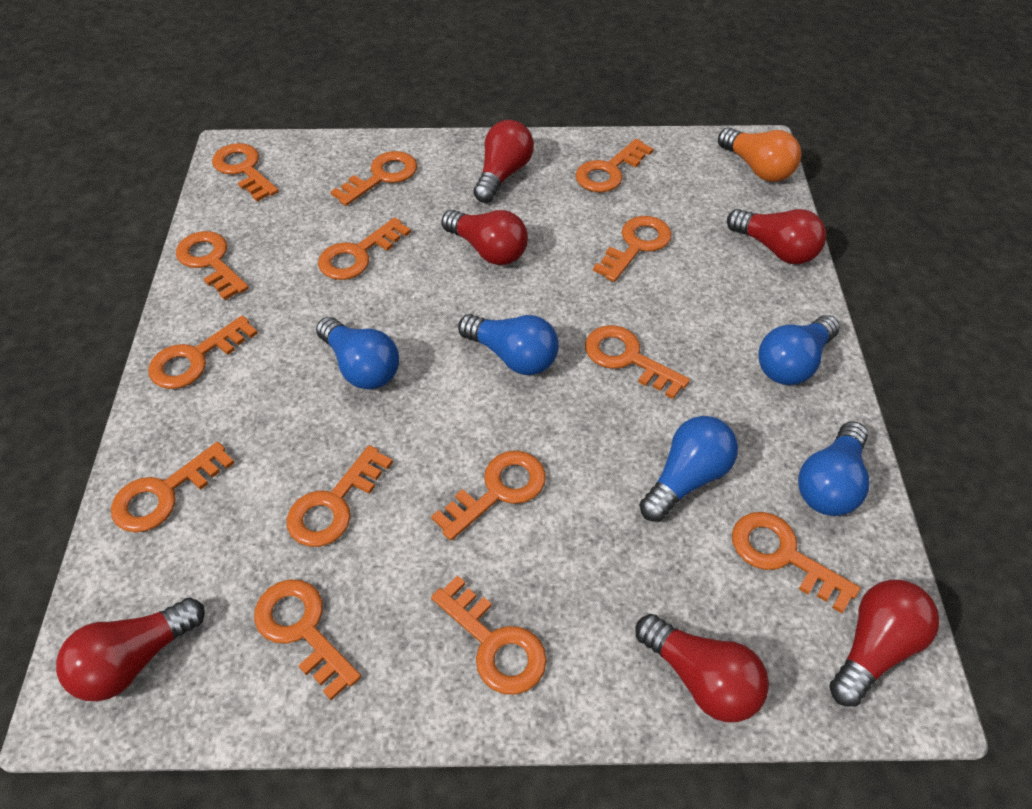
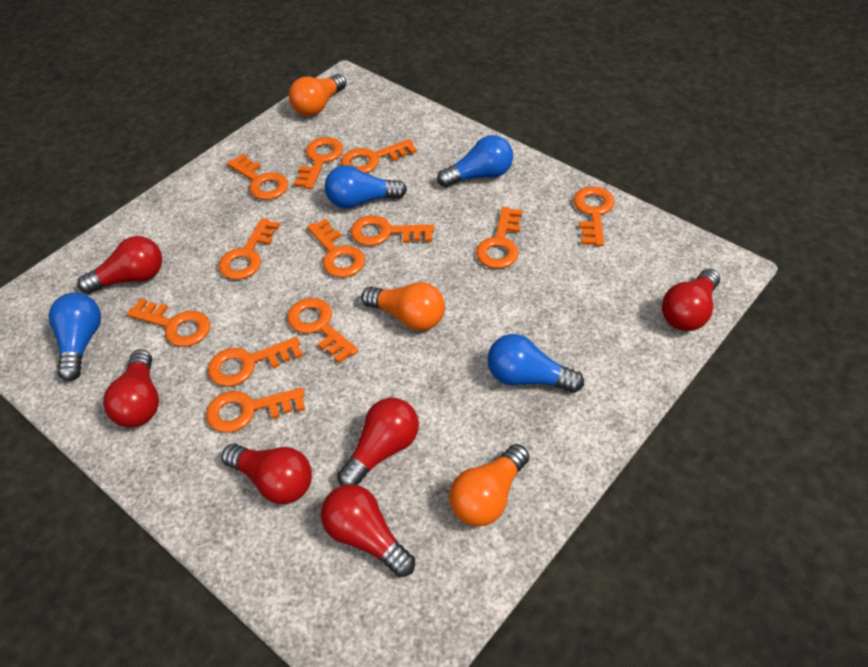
blue light bulb: [316,317,399,390] [458,314,559,375] [639,416,738,522] [758,315,840,385] [798,421,869,516] = 5 -> [49,293,101,381] [325,165,407,209] [437,135,513,188] [487,334,584,393] = 4
orange key: [111,442,234,532] [148,316,258,389] [176,231,249,300] [212,143,279,202] [254,579,361,700] [286,445,393,547] [318,217,411,280] [330,151,417,206] [431,451,546,540] [431,575,547,695] [576,139,654,192] [585,325,690,399] [593,216,672,282] [732,512,860,613] = 14 -> [127,298,210,347] [206,388,305,433] [208,337,303,387] [218,218,280,280] [227,154,288,200] [287,298,358,364] [293,137,343,189] [307,219,365,278] [341,139,417,173] [350,215,434,246] [476,207,523,269] [573,186,615,246] = 12
orange light bulb: [718,127,801,182] = 1 -> [289,74,347,116] [361,282,445,331] [449,444,529,526] = 3

